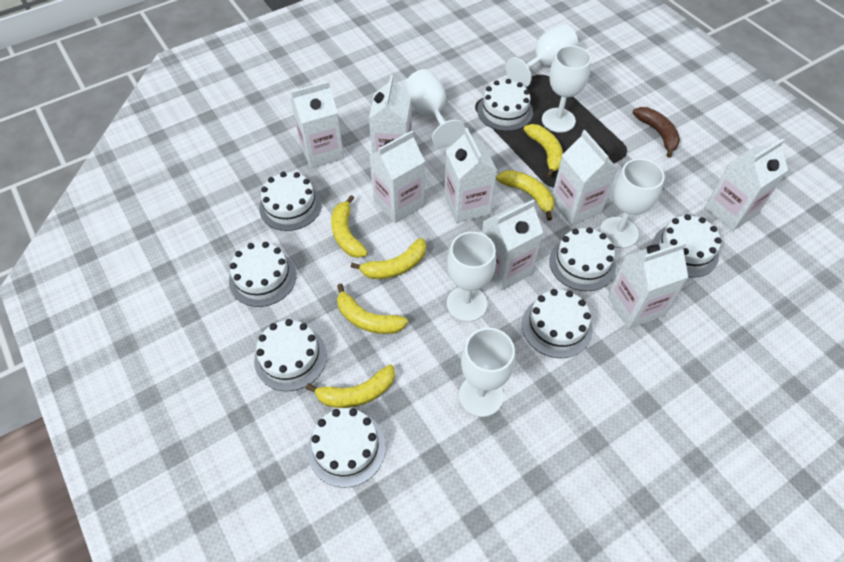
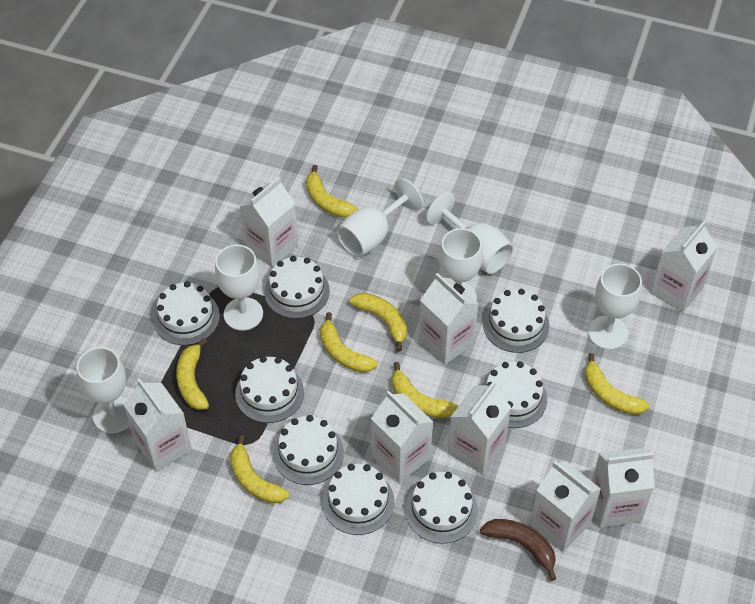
yellow banana: [306,364,395,408] [331,195,368,258] [337,284,408,334] [351,238,426,279] [496,170,554,220] [523,124,563,178] = 6 -> [176,338,209,410] [230,435,289,504] [306,165,358,218] [320,312,378,373] [349,293,407,351] [392,362,458,418] [585,353,650,415] = 7

